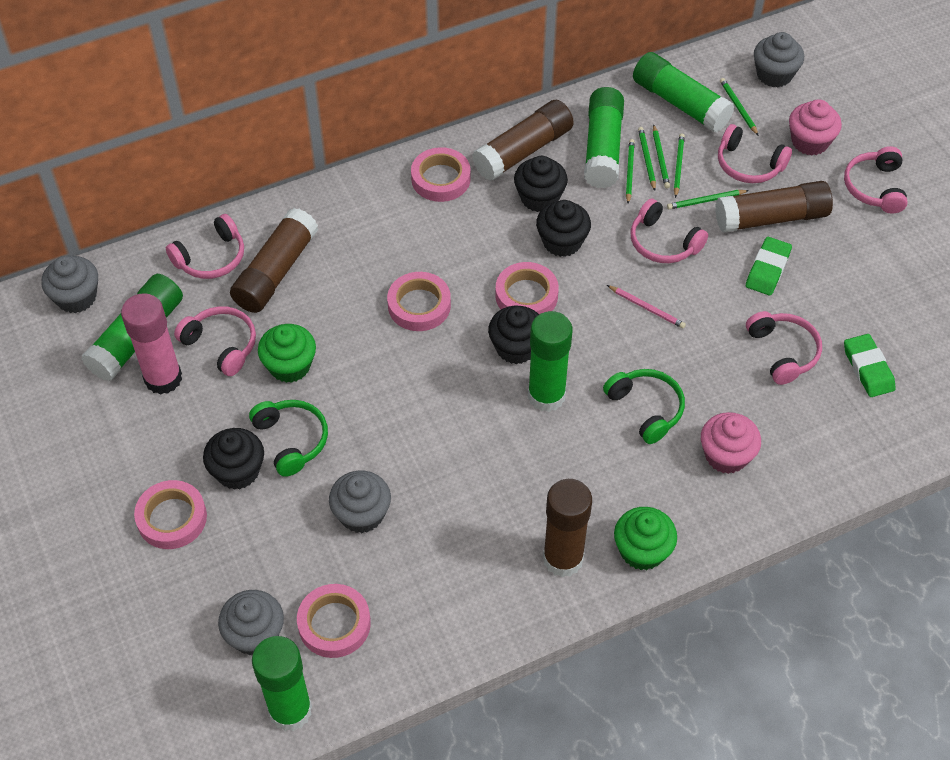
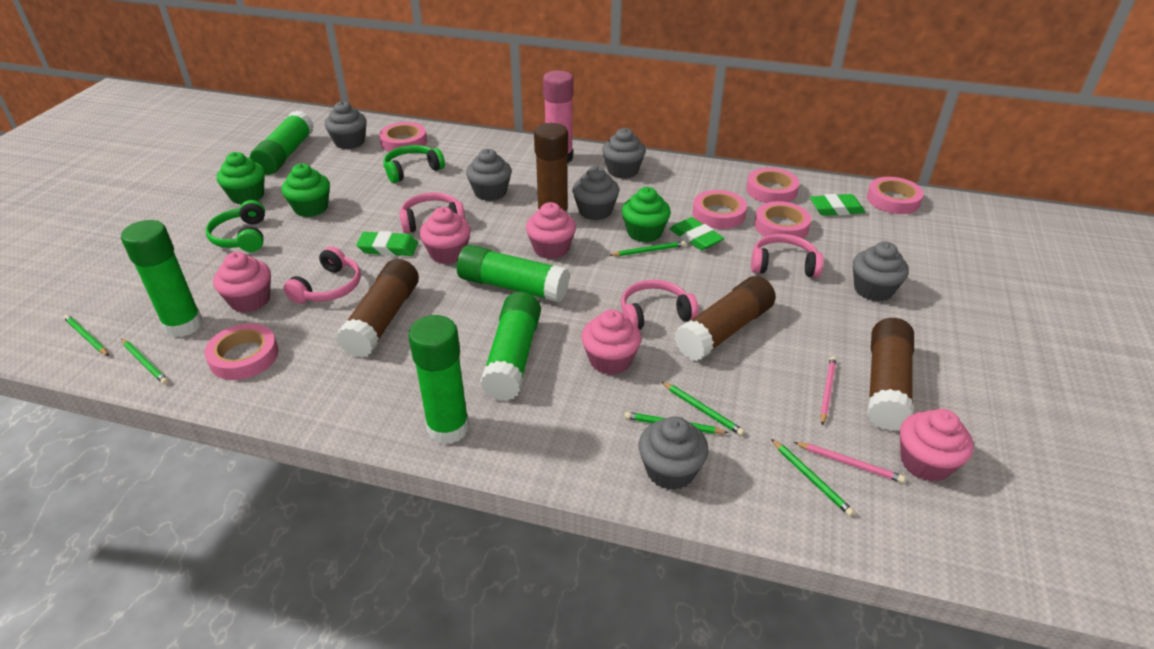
black cupcake: [203,428,264,490] [488,306,539,364] [514,156,568,212] [536,200,591,257] = 4 -> none = 0
green cupcake: [258,324,316,383] [614,507,677,570] = 2 -> [217,152,265,204] [281,164,330,217] [622,187,671,243] = 3
green eraser: [746,237,792,296] [844,334,896,397] = 2 -> [356,231,418,256] [670,217,724,250] [810,194,865,216] = 3
grey cupcake: [41,256,98,313] [218,590,284,655] [329,471,391,533] [754,32,804,87] = 4 -> [325,101,367,149] [466,149,512,201] [572,167,619,220] [602,128,646,178] [639,416,709,490] [853,241,909,302] = 6
pink cupcake: [701,412,761,474] [789,99,842,155] = 2 -> [213,252,271,313] [420,207,471,264] [526,202,576,259] [581,309,642,375] [900,409,974,482] = 5
pink headphones: [166,214,244,279] [174,306,256,376] [631,199,708,263] [718,124,792,183] [746,311,822,385] [844,146,908,214] = 6 -> [283,246,361,304] [399,192,465,233] [621,280,699,330] [751,234,824,278] = 4
pink pencil: [607,285,686,329] = 1 -> [794,442,905,483] [820,356,837,425] = 2
pink tape: [134,480,207,549] [297,584,371,658] [387,272,451,331] [411,147,471,202] [495,262,559,314] = 5 -> [204,324,279,380] [379,122,427,152] [692,190,747,229] [746,168,799,203] [754,201,811,238] [867,177,924,214] = 6

